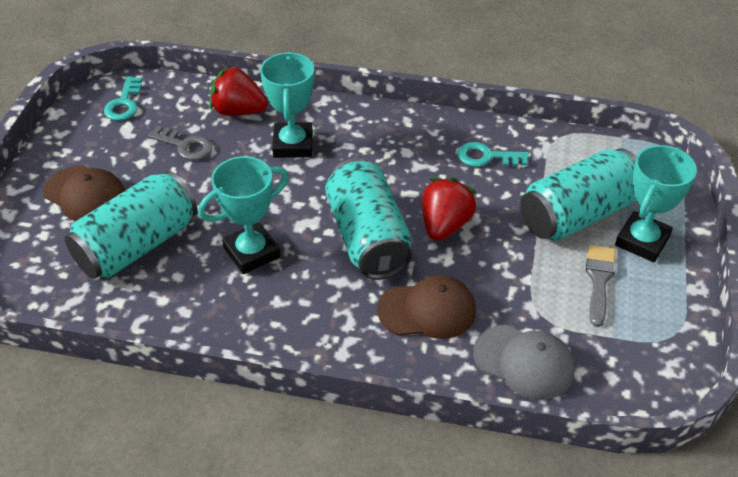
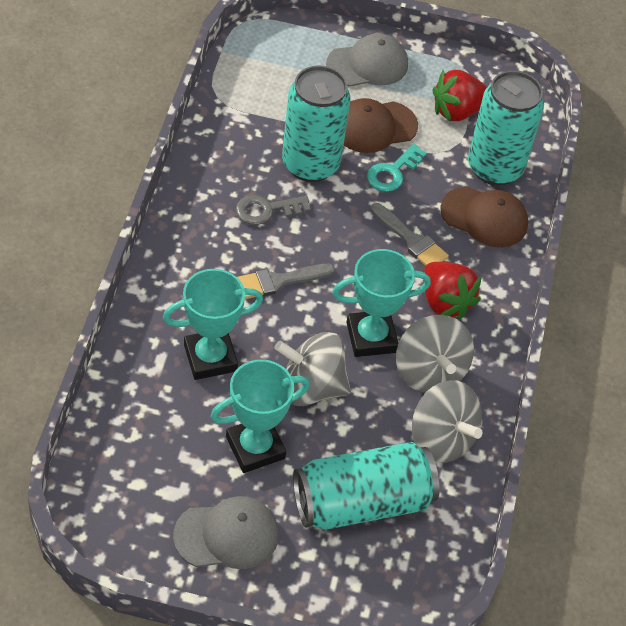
grey brush: [586,245,616,327] = 1 -> [237,264,334,299] [371,203,449,266] = 2
grey cap: [473,325,575,400] = 1 -> [173,496,279,569] [326,33,408,87] = 2
grey spinning top: none = 0 -> [274,332,351,406] [396,315,474,393] [412,380,483,463] = 3
turquoise key: [104,76,142,121] [457,142,529,167] = 2 -> [367,144,427,192] = 1

